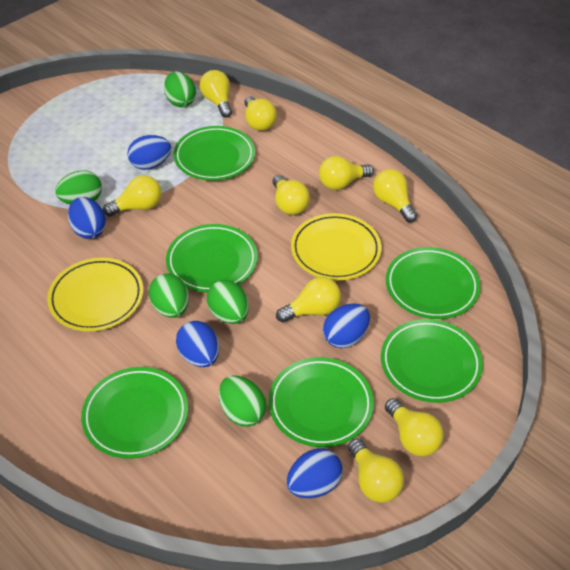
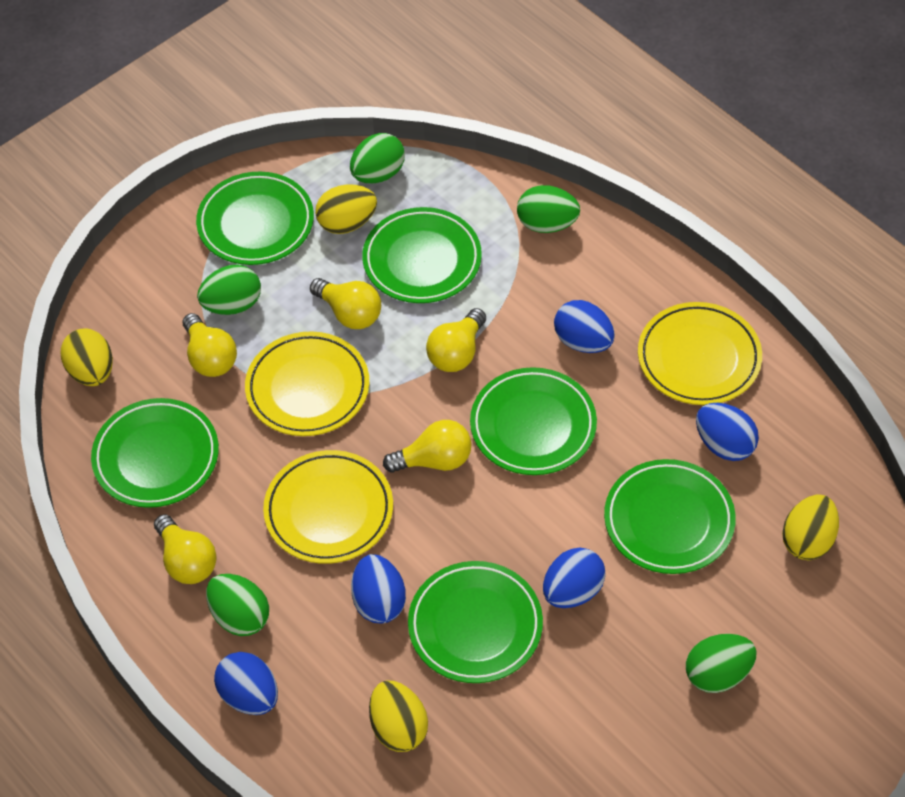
yellow egg: none = 0 -> [60,328,113,386] [315,185,377,234] [369,681,428,752] [782,494,839,560] = 4
yellow light bulb: [103,175,162,217] [200,70,232,118] [244,96,277,131] [273,175,310,215] [276,277,341,322] [319,156,374,190] [348,438,404,503] [373,169,417,222] [385,398,444,456] = 9 -> [154,514,217,584] [183,313,237,377] [310,278,381,329] [383,420,471,473] [426,308,486,372] = 5
yellow plate: [47,258,143,331] [291,213,381,280] = 2 -> [245,331,369,436] [263,450,393,564] [638,302,762,405] = 3

